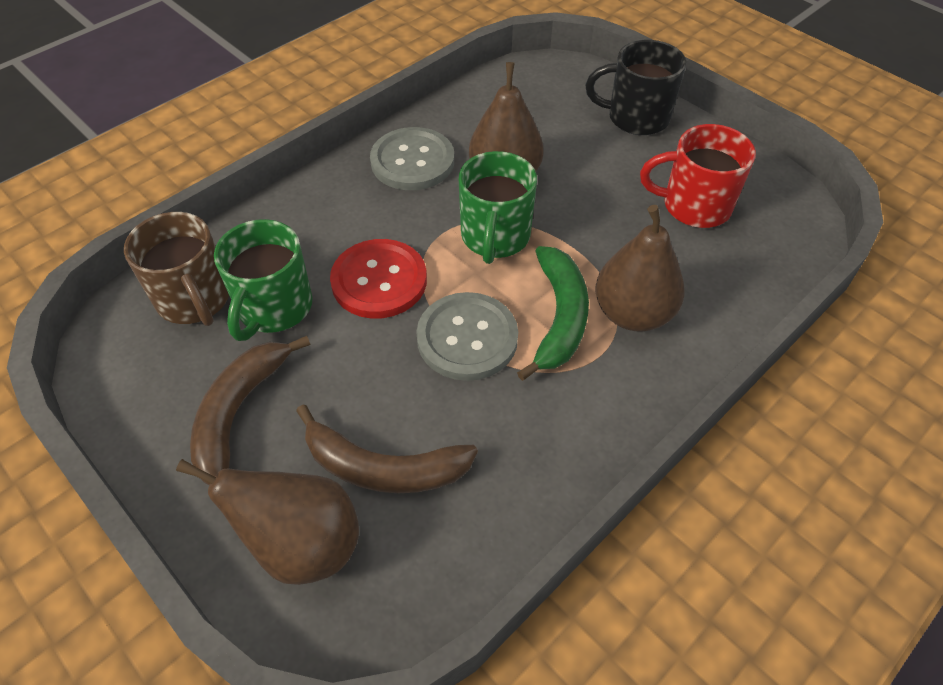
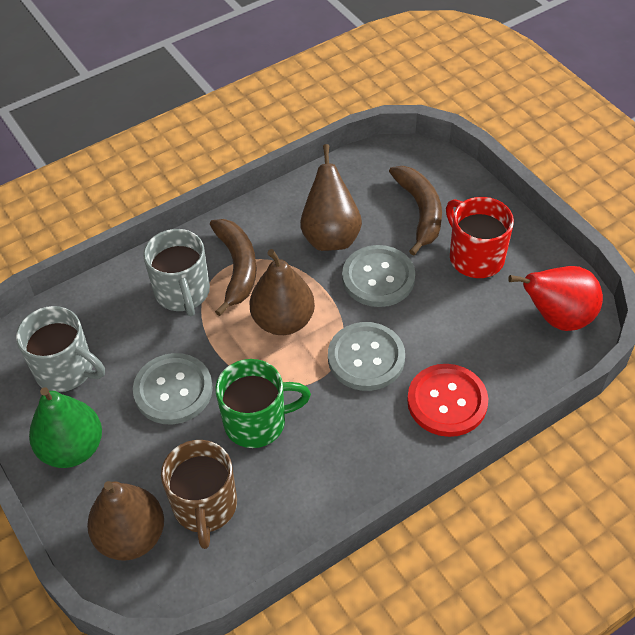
black mug: [586,40,686,135] = 1 -> none = 0
green banana: [517,246,589,381] = 1 -> none = 0
green mug: [214,219,313,341] [459,151,537,264] = 2 -> [215,359,311,448] = 1
green pear: none = 0 -> [29,387,102,468] = 1
grey button: [370,127,454,190] [416,292,518,381] = 2 -> [133,353,213,425] [328,322,405,391] [342,245,415,307] = 3
grey mug: none = 0 -> [16,306,105,392] [143,229,210,316] = 2
red pear: none = 0 -> [508,266,603,331] = 1

